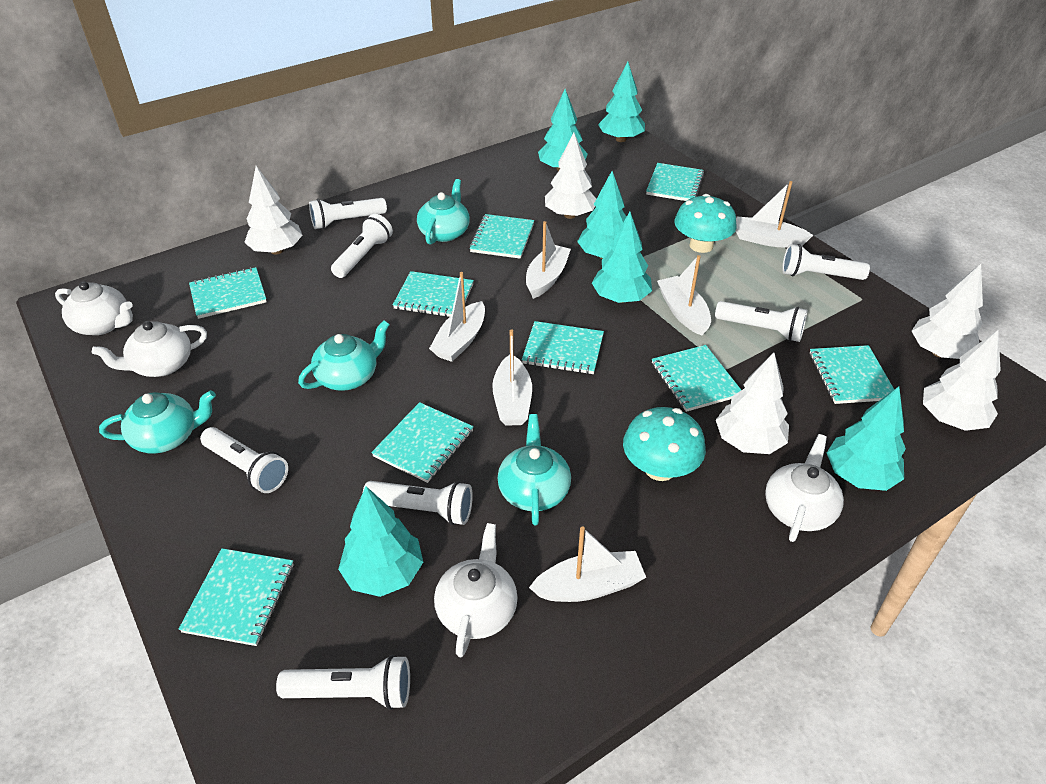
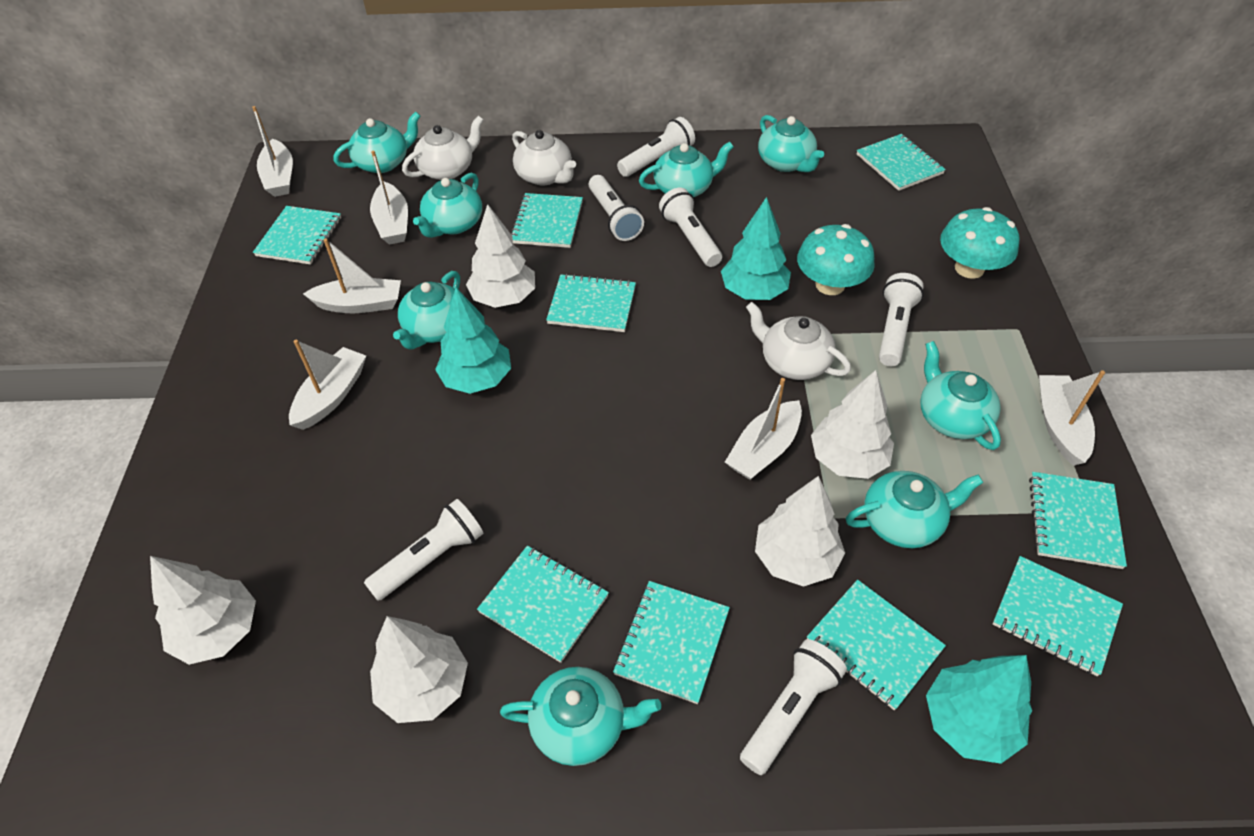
turquoise teapot: [99,390,216,454] [298,320,390,391] [417,179,470,245] [498,414,571,525] = 4 -> [333,112,420,173] [393,271,460,350] [413,173,482,238] [500,667,661,766] [639,142,734,197] [758,115,824,172] [846,471,983,548] [920,341,1001,450] = 8
turquoise tree: [338,486,423,597] [538,89,588,171] [577,171,626,259] [592,212,652,303] [598,62,645,142] [827,386,906,491] = 6 -> [435,288,511,394] [721,197,791,300] [926,655,1032,764] = 3
white flashlight: [200,427,288,493] [276,655,410,710] [309,198,387,229] [331,214,393,278] [363,481,473,525] [715,301,807,342] [782,244,870,280] = 7 -> [364,499,484,601] [589,175,644,241] [617,117,695,177] [659,188,722,267] [740,639,847,775] [879,273,924,366] = 6
white teapot: [55,281,133,335] [92,321,207,377] [434,523,518,657] [765,434,844,542] = 4 -> [402,116,483,180] [512,130,576,185] [746,302,851,380] = 3

